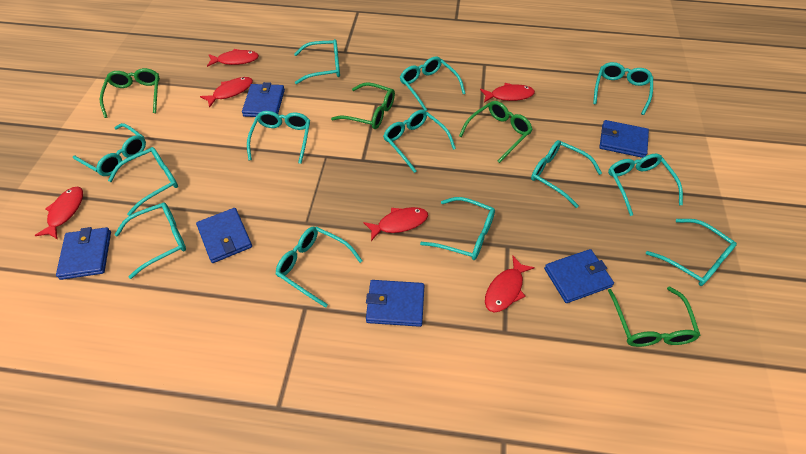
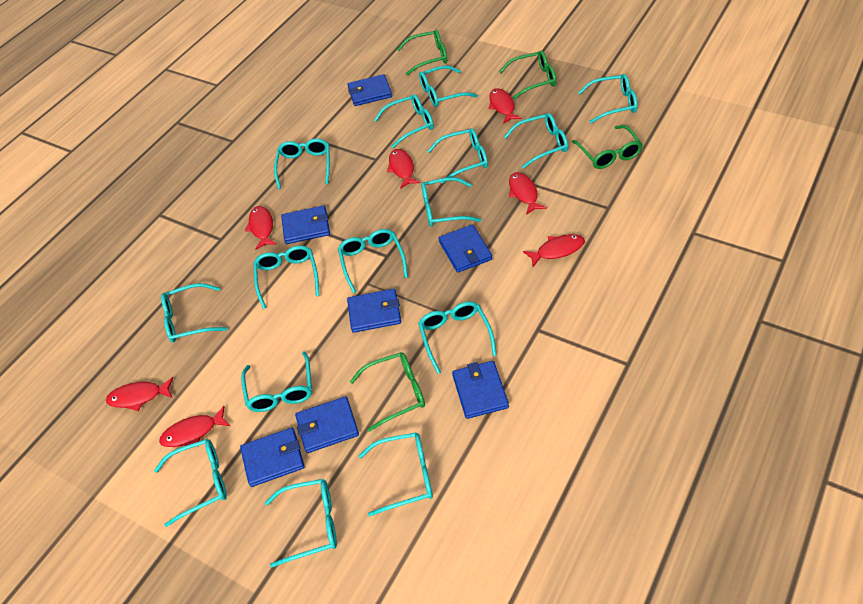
blue wallet: [56,227,111,280] [196,208,252,263] [242,82,285,117] [366,280,424,327] [544,249,614,303] [599,120,649,158] = 6 -> [240,428,305,487] [281,205,330,244] [295,396,359,453] [347,74,392,106] [347,289,401,333] [439,225,492,273] [452,361,509,419] = 7
red fish: [34,187,83,239] [200,77,253,108] [207,49,259,67] [364,207,428,241] [480,83,535,103] [485,256,535,312] = 6 -> [106,377,173,411] [159,406,230,447] [245,206,277,250] [387,149,420,189] [488,88,522,124] [509,172,547,215] [523,234,585,267] = 7
turquoise glasses: [73,123,146,176] [108,147,178,216] [114,202,186,279] [247,111,310,164] [276,227,362,308] [294,39,340,84] [383,110,456,173] [400,56,466,111] [420,197,495,260] [531,140,602,208] [593,62,653,115] [608,154,683,216] [646,219,737,286] = 13 -> [154,439,227,527] [161,283,228,343] [241,351,312,412] [253,246,319,309] [265,479,337,567] [274,139,330,189] [338,229,408,293] [359,432,433,516] [374,94,434,148] [418,301,497,374] [419,65,478,107] [421,177,481,227] [428,128,488,184] [504,113,568,168] [578,74,638,123] = 15

